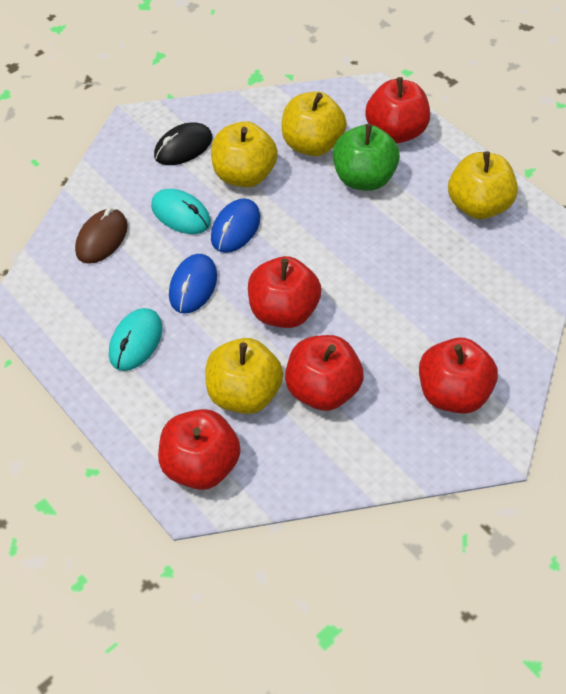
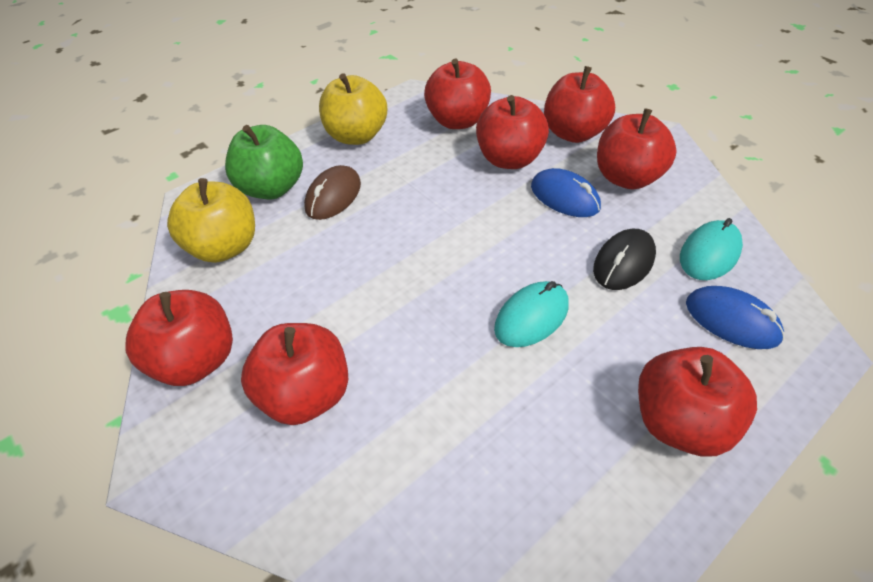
red apple: [158,409,241,490] [248,256,321,328] [285,335,364,411] [365,77,430,143] [419,337,498,414] = 5 -> [125,290,233,386] [241,323,348,425] [424,59,491,129] [476,95,549,169] [544,66,615,143] [597,108,677,190] [638,347,757,457] = 7
yellow apple: [205,338,283,414] [211,121,278,187] [282,91,347,156] [448,151,518,219] = 4 -> [167,178,255,263] [319,73,387,145] = 2

